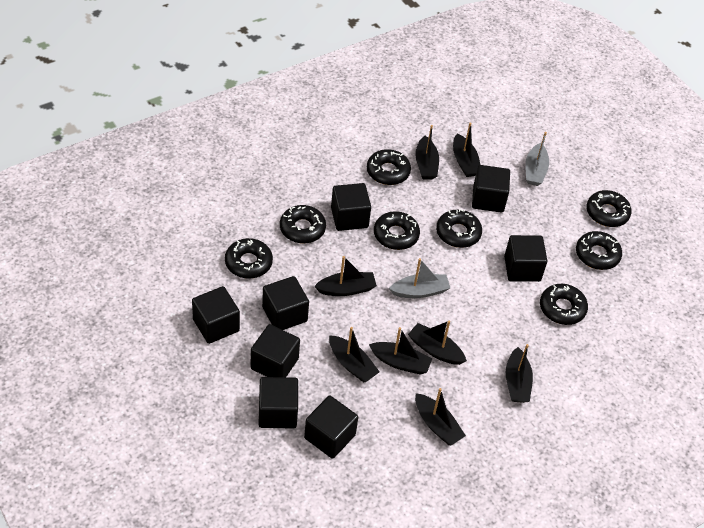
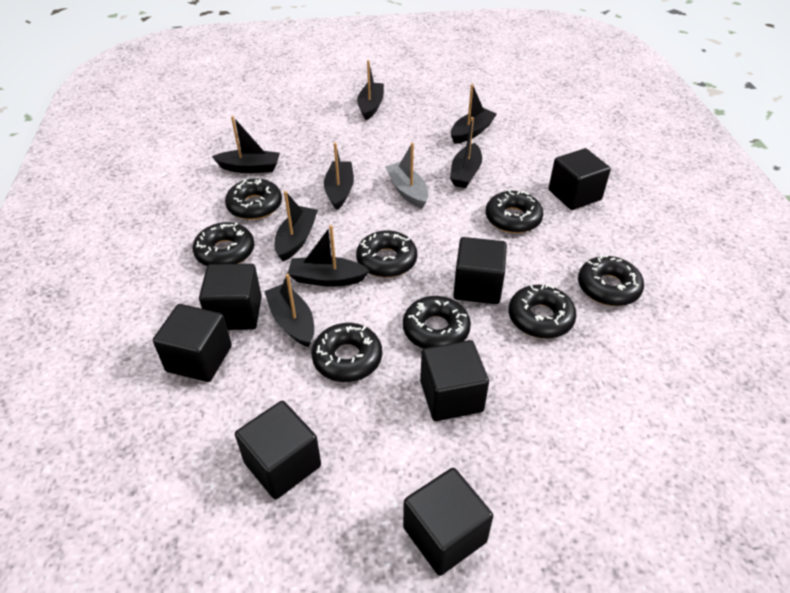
black cube: [192,286,240,344] [251,324,300,377] [258,377,298,429] [262,276,309,330] [304,396,358,459] [331,183,371,231] [472,165,510,213] [504,235,547,282] = 8 -> [153,304,232,382] [199,264,262,330] [235,401,321,499] [403,468,493,576] [420,340,489,421] [453,237,507,304] [548,148,611,210] = 7
grey boat: [389,258,450,298] [525,132,549,186] = 2 -> [385,143,428,209] = 1

